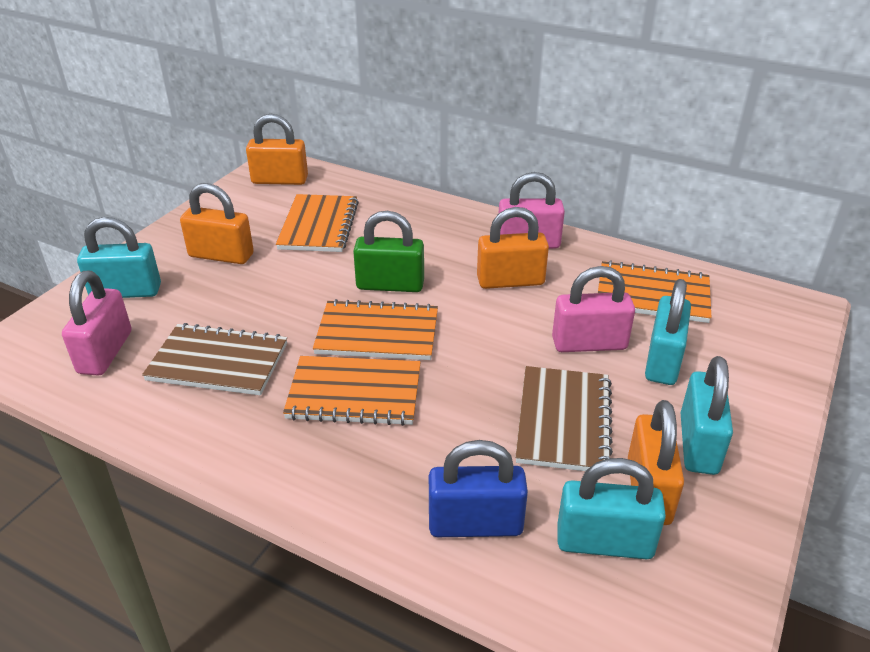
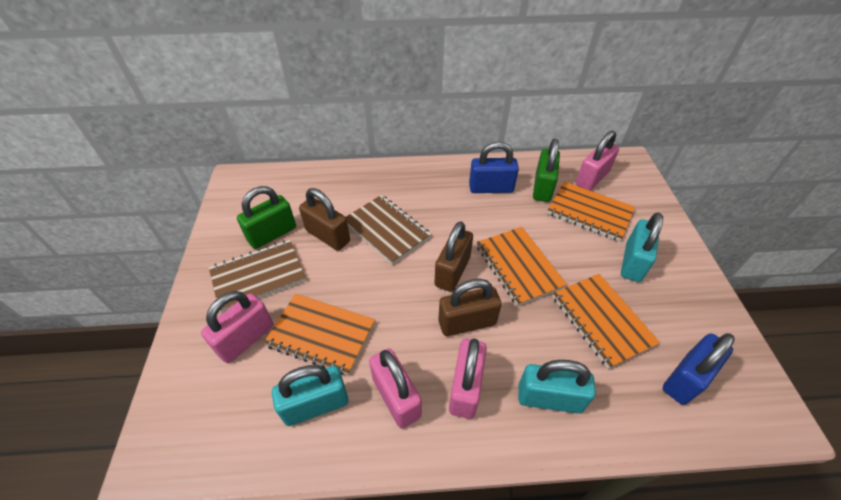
blue padlock: [429,440,528,537] = 1 -> [469,142,519,193] [663,333,735,405] = 2
brown padlock: none = 0 -> [299,188,350,251] [434,221,473,292] [438,279,502,336] = 3
green padlock: [353,211,424,292] = 1 -> [237,186,296,249] [533,139,560,202] = 2
orange padlock: [180,183,254,264] [246,114,308,185] [477,207,549,289] [628,400,684,525] = 4 -> none = 0
pink padlock: [62,271,131,375] [499,172,565,249] [552,266,635,352] = 3 -> [201,291,274,363] [369,348,422,429] [449,338,487,419] [576,131,619,191] = 4
turquoise padlock: [77,217,161,298] [557,458,666,559] [645,279,691,385] [681,356,733,475] = 4 -> [272,365,348,426] [518,360,596,414] [621,212,663,282] = 3

